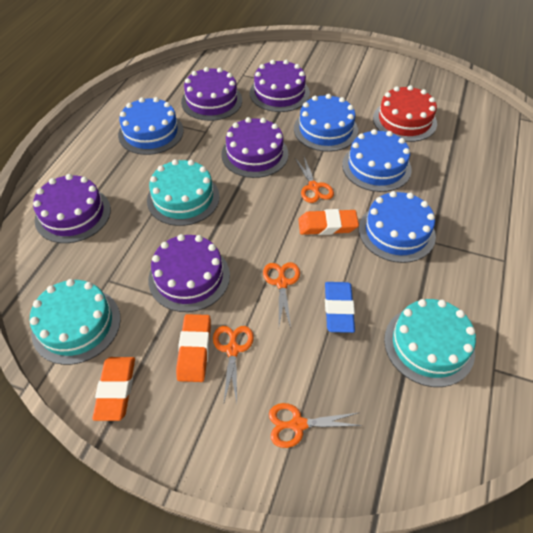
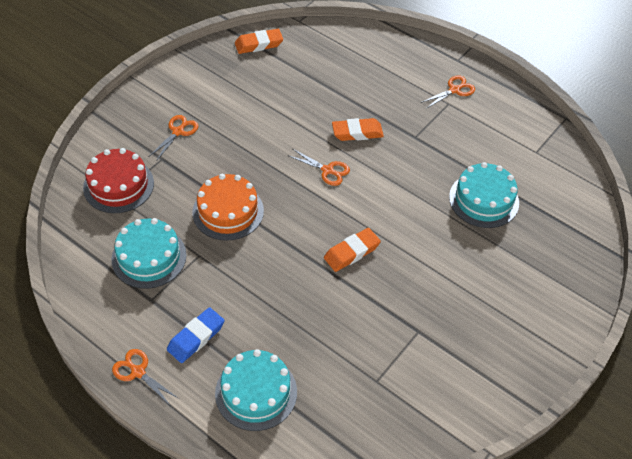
blue cake: [118,97,184,155] [294,94,358,152] [342,129,412,192] [359,191,436,263] = 4 -> none = 0
orange cake: none = 0 -> [192,174,264,241] = 1
purple cake: [33,174,111,243] [148,234,230,312] [181,67,242,121] [221,117,289,178] [250,60,310,112] = 5 -> none = 0

